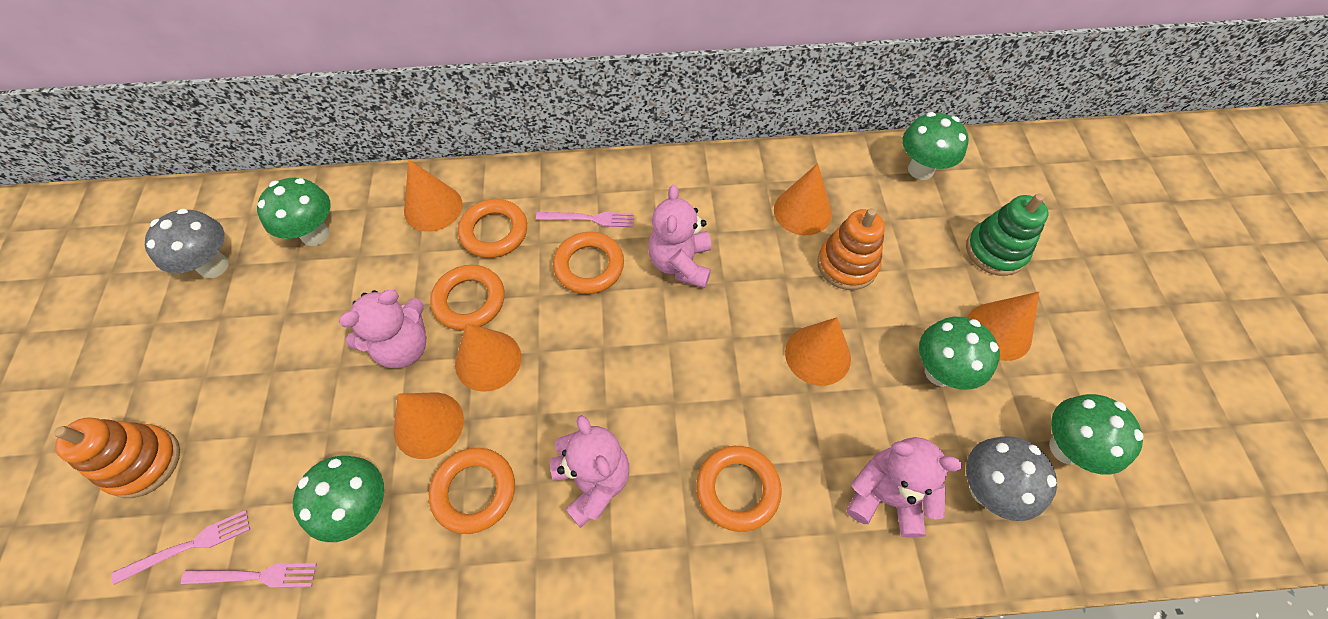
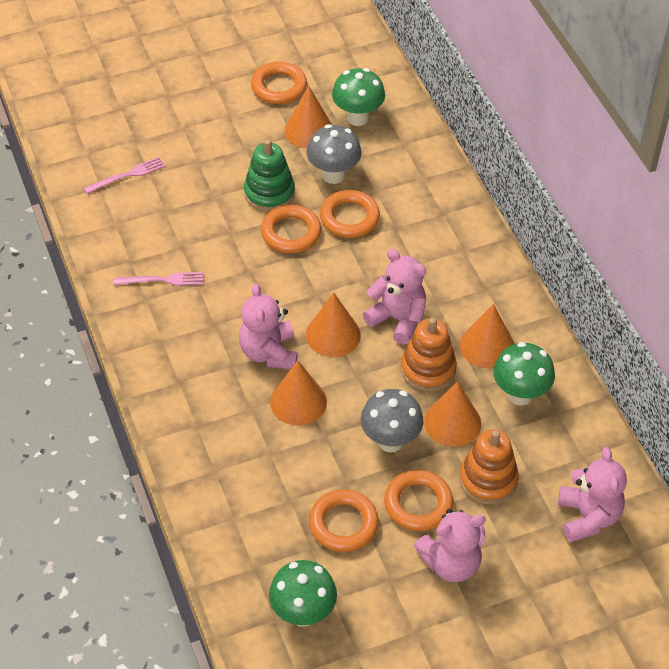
green mushroom: [257,178,331,246] [293,456,384,542] [902,112,969,180] [919,317,1000,390] [1049,394,1144,475] = 5 -> [269,560,337,627] [332,68,385,126] [493,342,555,406] = 3
orange cone: [394,392,464,459] [404,159,463,231] [455,323,521,392] [774,163,832,235] [785,317,851,386] [967,292,1039,361] = 6 -> [270,360,327,426] [284,86,332,148] [306,292,361,357] [424,381,481,447] [460,304,514,369] = 5
pink fork: [112,510,250,585] [181,563,317,588] [536,212,634,227] = 3 -> [83,157,165,194] [113,272,203,286] = 2

